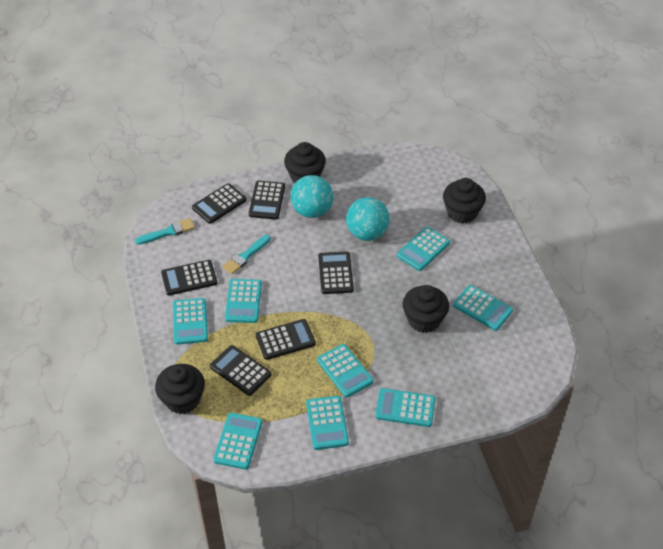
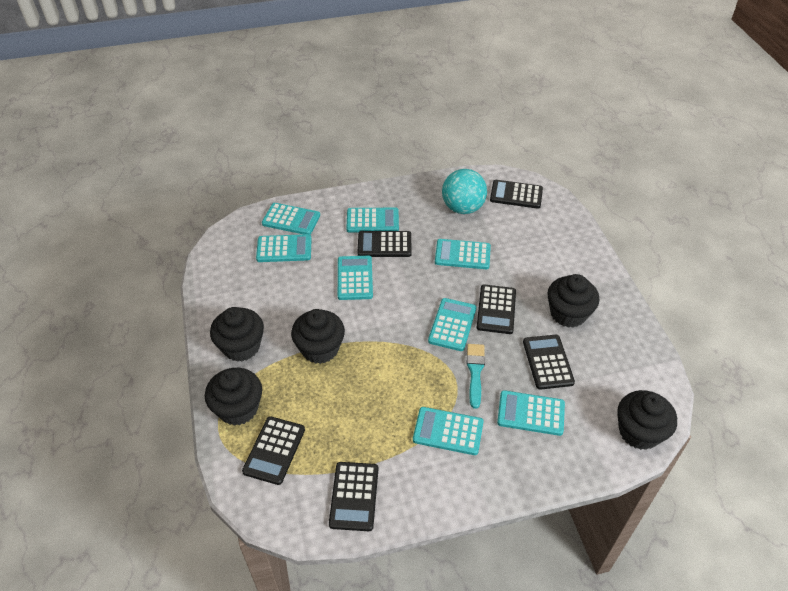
black cupcake: [155,364,205,414] [284,142,326,183] [403,285,449,333] [443,178,486,224] = 4 -> [205,368,262,426] [210,307,264,362] [291,309,345,364] [547,274,599,328] [617,390,677,450] = 5
turquoise ball: [291,175,333,218] [346,197,390,241] = 2 -> [442,169,487,214] = 1
turquoise brush: [135,218,195,244] [222,235,271,274] = 2 -> [467,344,485,409] = 1

